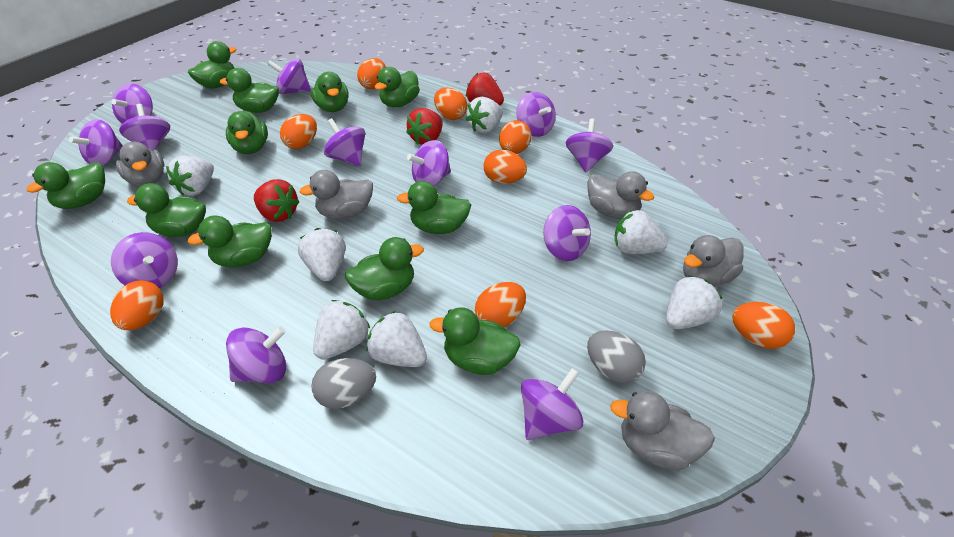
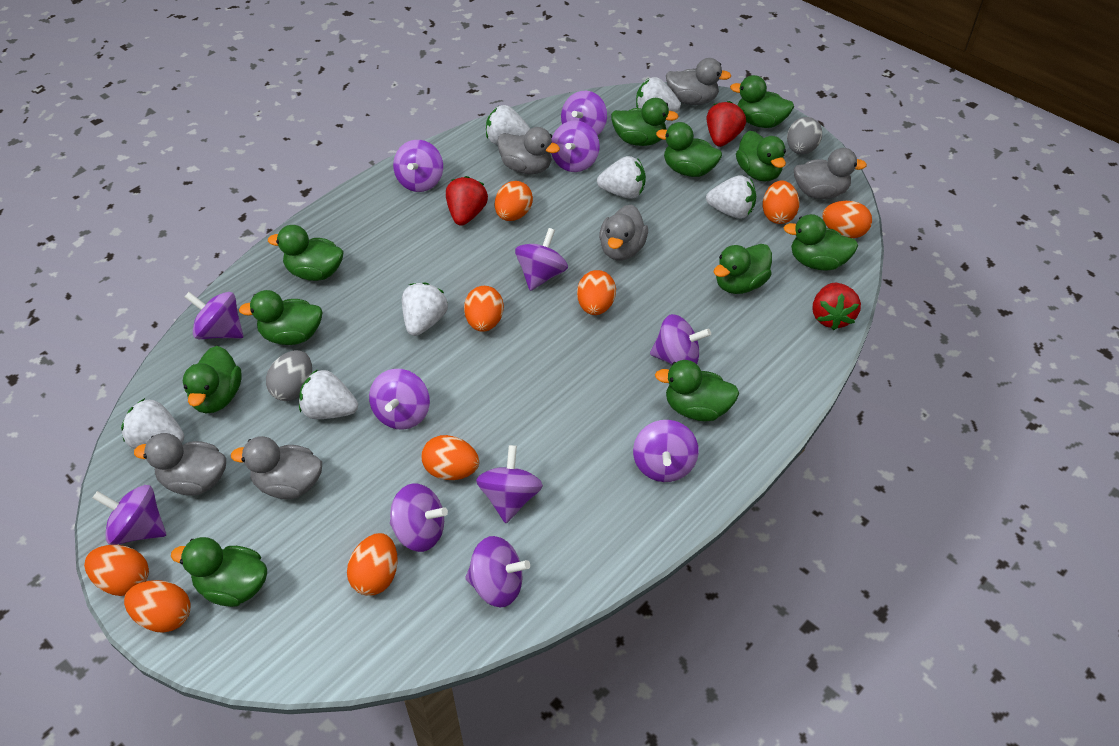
grey duck: [116,141,164,187] [300,170,373,219] [587,171,654,219] [610,391,715,470] [683,235,744,287] = 5 -> [134,433,226,496] [231,436,322,499] [497,127,560,174] [599,205,648,261] [666,58,731,105] [794,148,867,199] = 6
orange egg: [110,280,163,330] [280,114,317,149] [357,58,386,89] [434,87,467,120] [475,282,526,327] [483,150,527,184] [499,120,532,154] [732,302,795,349] = 8 -> [84,545,149,596] [124,580,191,633] [347,533,398,596] [422,435,479,480] [464,286,504,332] [495,181,533,221] [577,270,616,315] [762,180,799,224] [822,201,872,238] = 9

